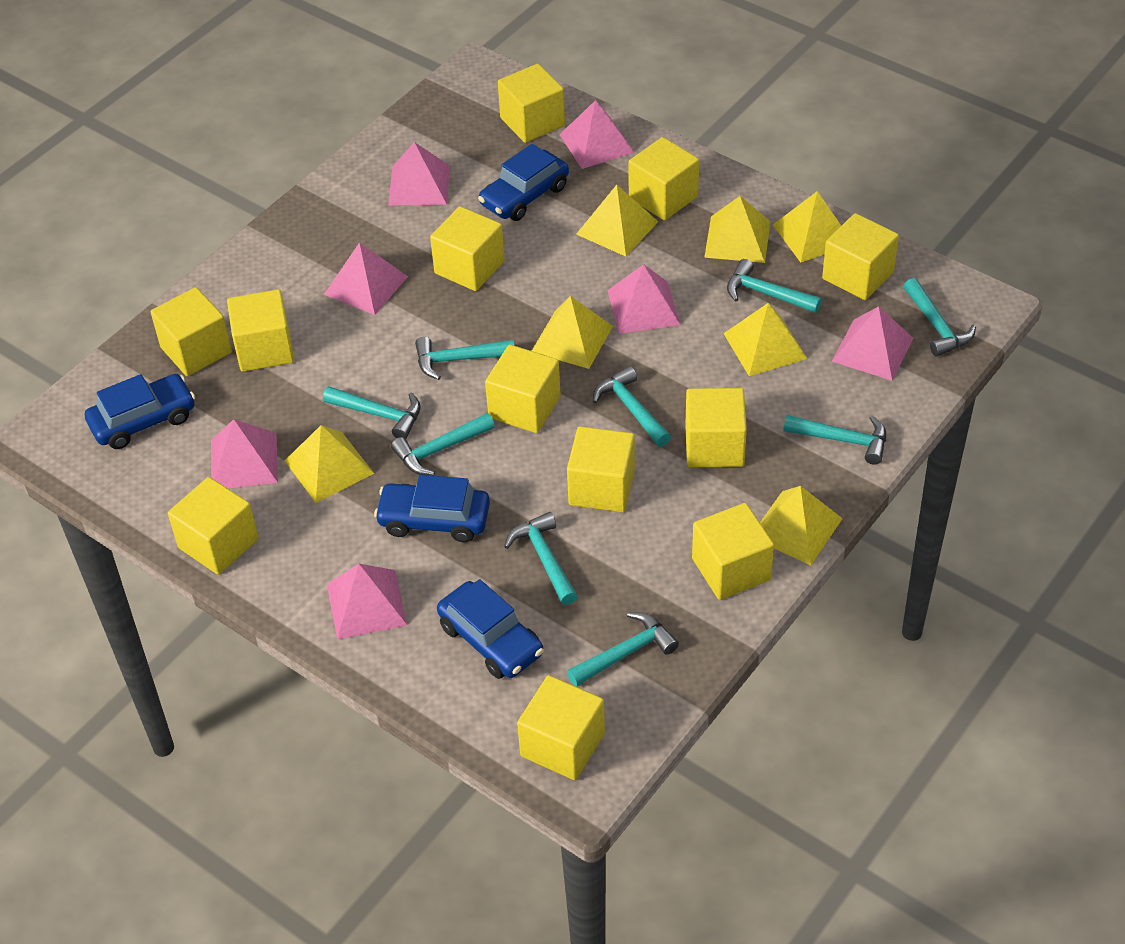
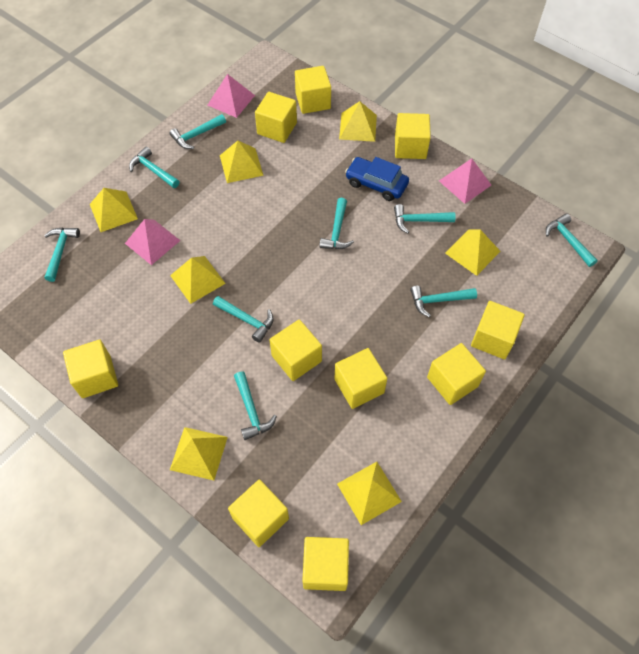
blue car: [85,374,195,449] [374,475,490,542] [437,579,544,679] [478,144,569,221] = 4 -> [345,157,409,201] = 1
pink pyramid: [211,419,278,488] [324,242,408,315] [327,564,407,640] [388,142,450,205] [559,100,635,169] [607,264,680,334] [831,306,914,381] = 7 -> [125,219,181,265] [208,74,255,118] [439,159,491,204] = 3
yellow cube: [151,287,232,376] [168,477,259,575] [227,289,294,372] [430,206,505,291] [485,345,561,433] [498,64,565,143] [517,675,605,780] [567,426,635,512] [628,137,699,220] [685,388,747,467] [692,503,774,600] [822,213,899,300] = 12 -> [63,339,118,398] [228,479,289,547] [255,92,297,143] [270,320,322,381] [295,66,331,114] [302,537,349,591] [334,348,387,409] [395,113,431,159] [427,343,486,405] [471,301,525,359] = 10

